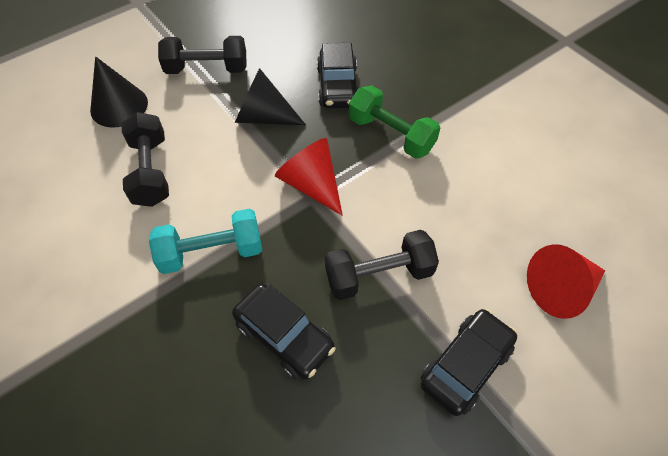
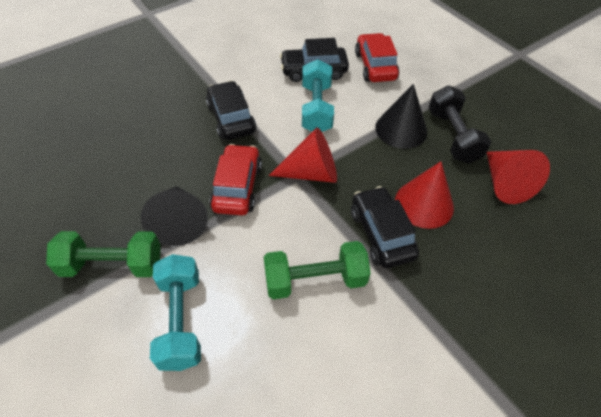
black dumbbell: [122,112,169,207] [158,36,247,74] [325,230,439,300] = 3 -> [428,85,491,164] = 1
green dumbbell: [349,85,440,159] = 1 -> [46,231,161,277] [264,241,371,299] = 2
red car: none = 0 -> [210,144,262,215] [355,33,399,82] = 2
red cone: [275,138,343,216] [527,244,605,319] = 2 -> [269,127,337,183] [395,161,454,229] [487,150,550,204] = 3
turquoise dumbbell: [149,209,262,274] = 1 -> [150,254,201,371] [302,59,334,132] = 2

